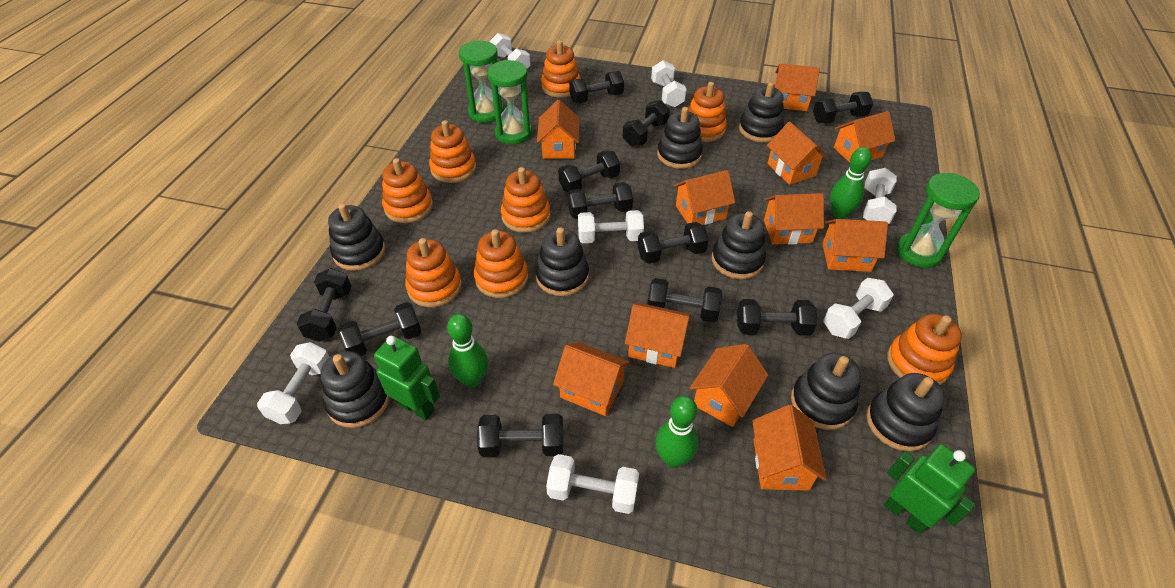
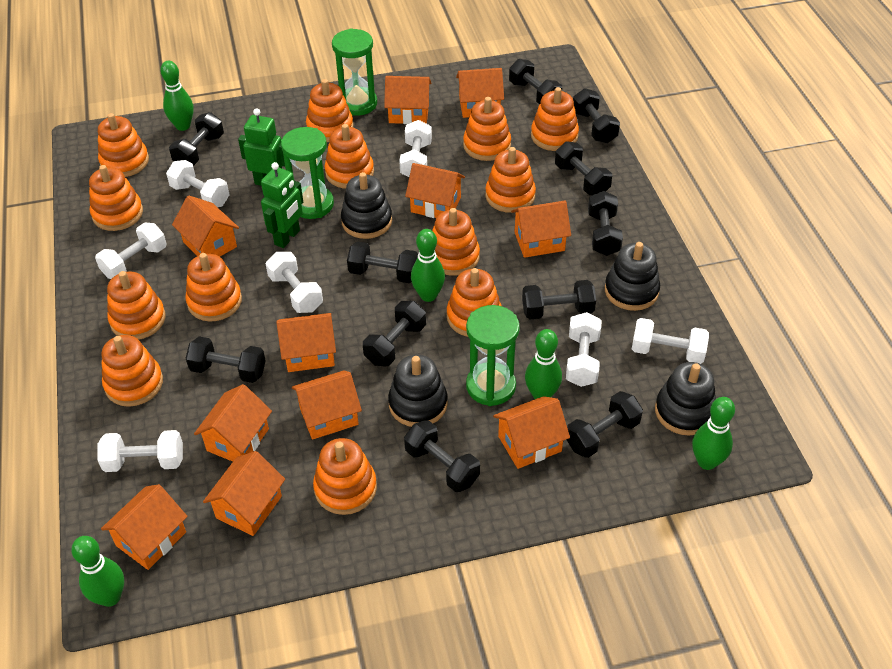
black stacking toy: [320,351,390,428] [328,203,385,271] [535,227,589,296] [657,107,703,169] [712,211,766,279] [739,82,784,142] [791,353,861,430] [866,373,945,451] = 8 -> [341,172,392,239] [388,355,448,427] [605,242,660,311] [655,362,716,436] = 4
green bowling pin: [447,314,488,388] [655,396,698,468] [830,147,872,219] = 3 -> [71,536,124,607] [160,61,193,131] [411,229,445,302] [525,329,562,399] [692,397,735,470] = 5
orange stacking toy: [382,158,433,223] [405,238,462,307] [429,120,476,183] [474,229,528,298] [501,167,550,233] [541,40,581,98] [688,82,727,142] [887,314,962,385] = 8 -> [89,165,143,231] [98,113,149,177] [101,335,163,407] [107,271,166,340] [185,253,242,321] [306,79,353,142] [313,438,377,515] [324,124,374,189] [432,208,480,276] [447,268,501,337] [463,97,511,161] [485,147,536,213] [531,87,579,151] = 13

